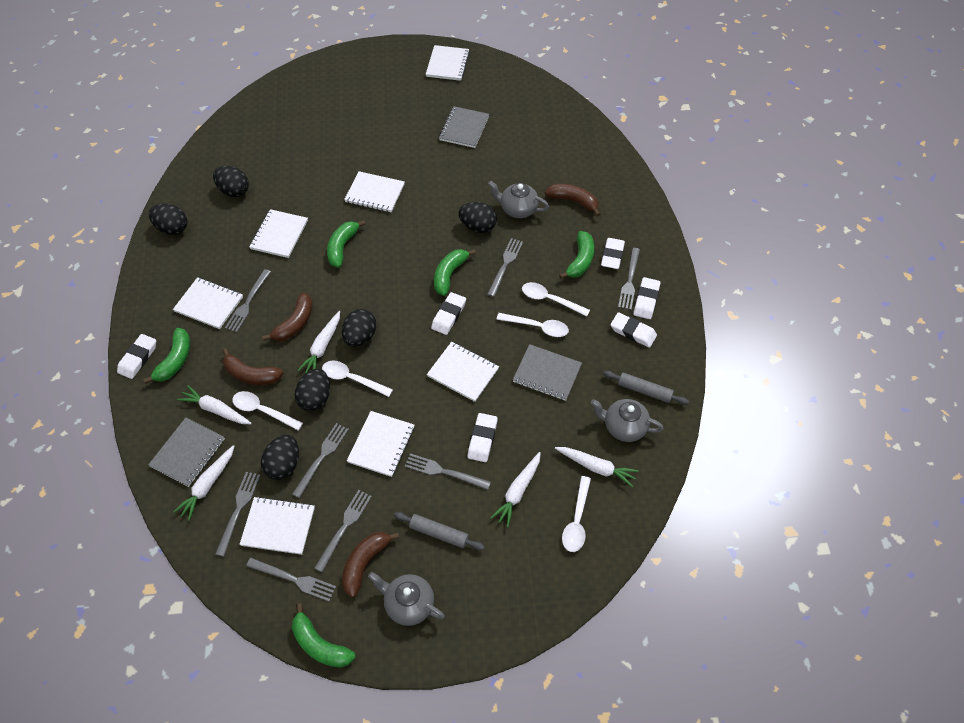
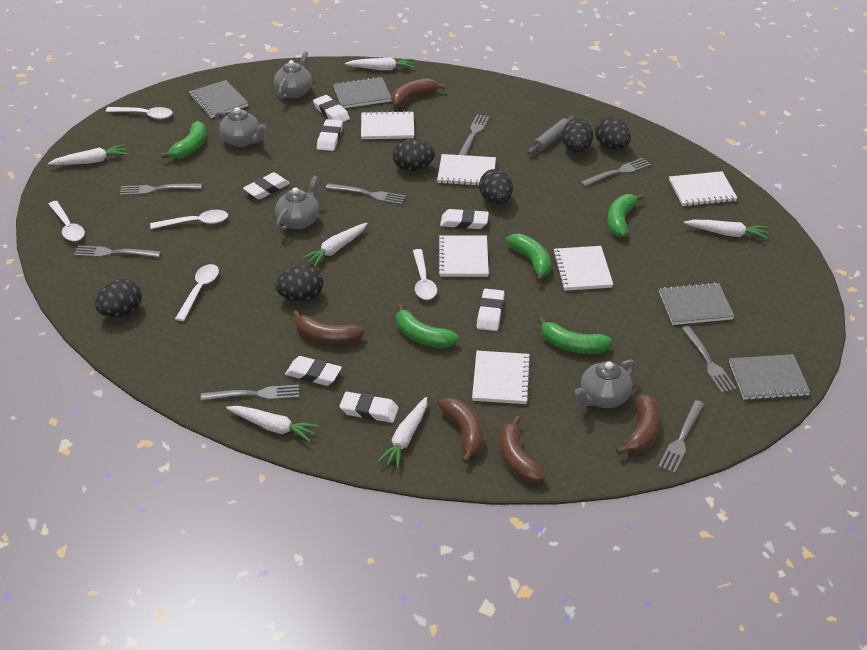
brown banana: [223,348,283,385] [262,293,313,341] [342,532,399,598] [545,184,600,216] = 4 -> [292,310,364,345] [391,78,446,107] [438,398,483,463] [499,416,546,483] [616,394,660,455] = 5
grey notebook: [148,418,225,487] [439,106,489,148] [513,344,582,401] = 3 -> [189,80,248,118] [333,77,391,108] [659,282,735,325] [729,354,810,400] = 4
grey rolling pin: [394,512,485,550] [604,371,689,405] = 2 -> [528,115,576,155] = 1
grey teapot: [368,572,445,626] [488,181,549,218] [591,399,664,442] = 3 -> [215,107,266,147] [274,51,312,99] [275,176,319,231] [575,360,636,408] = 4
white carrot: [173,445,234,521] [177,385,252,424] [297,311,340,373] [490,452,541,527] [555,447,639,487] = 5 -> [48,144,128,165] [226,406,319,442] [301,223,368,267] [345,57,415,70] [377,397,427,469] [684,220,768,239] = 6
white eraser: [117,334,156,379] [431,292,466,335] [467,413,498,462] [601,238,625,269] [610,312,657,348] [633,277,660,319] = 6 -> [243,172,290,199] [285,356,342,386] [313,95,350,122] [317,119,343,151] [339,392,399,423] [440,209,489,229] [477,289,505,331] = 7
white notebook: [173,277,243,329] [239,496,315,555] [249,209,308,258] [344,171,405,212] [347,411,414,477] [426,45,470,81] [427,342,499,402] = 7 -> [361,111,414,139] [437,154,496,186] [437,235,489,277] [472,351,531,404] [553,246,613,291] [669,171,737,206] = 6

